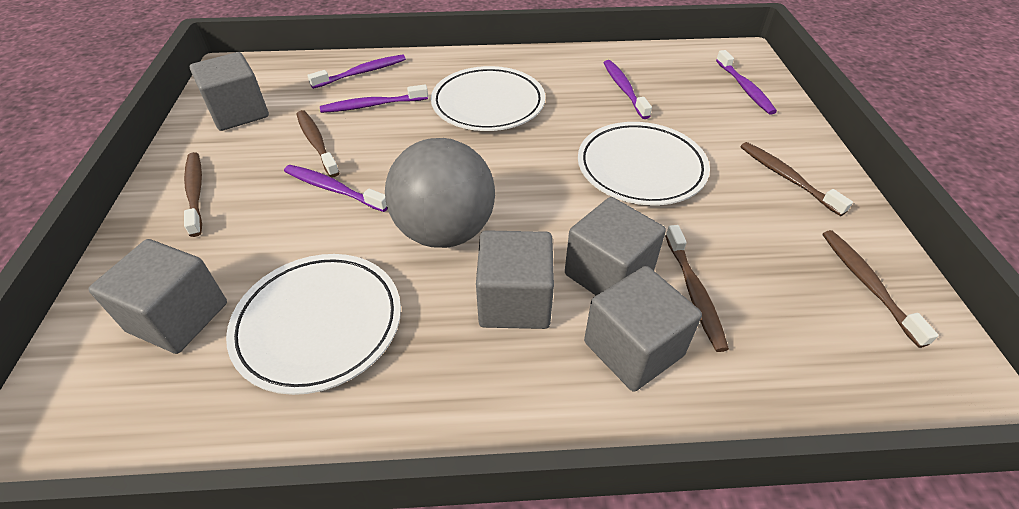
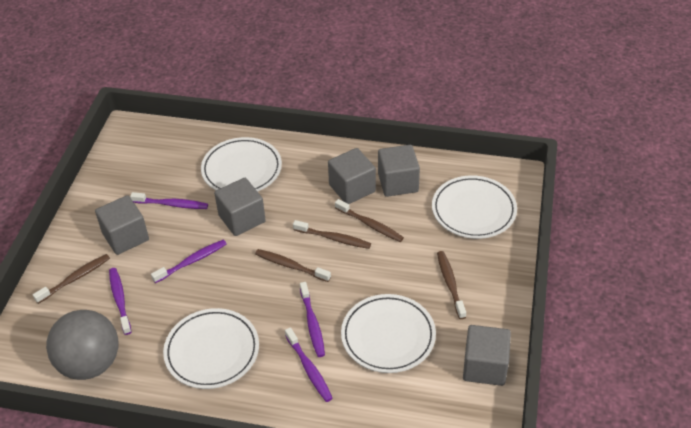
white plate: [226,254,401,395] [431,66,545,131] [578,122,710,205] = 3 -> [163,308,259,389] [201,137,282,192] [341,294,436,373] [432,175,517,239] = 4

